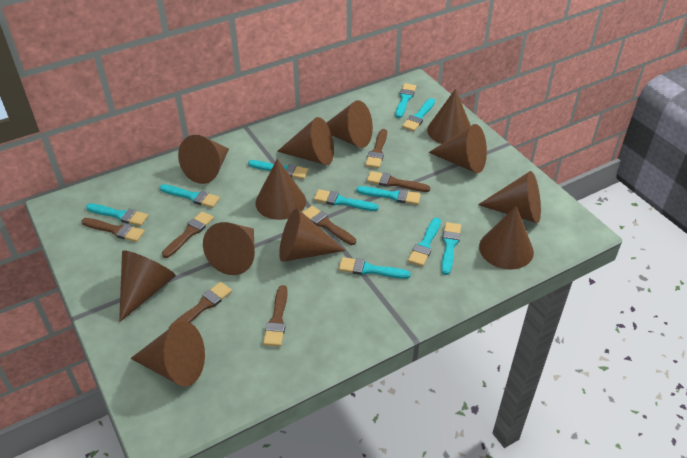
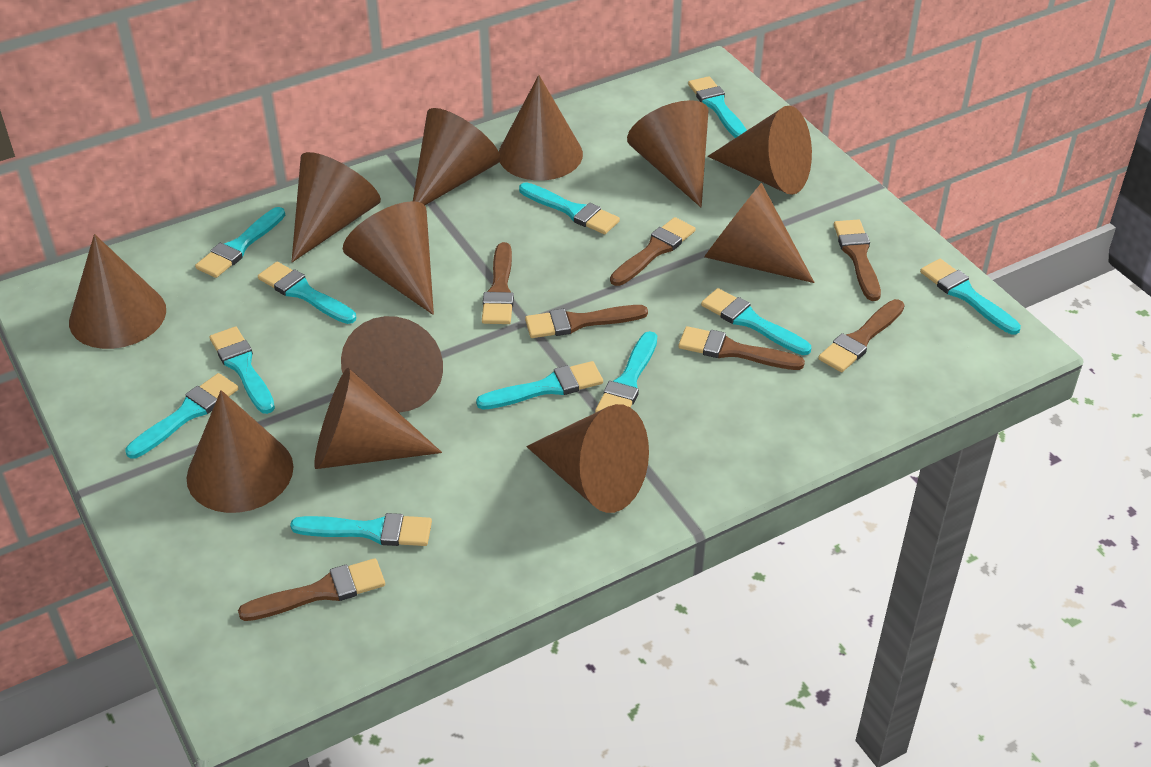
turquoise brush: [86,203,148,226] [160,184,220,208] [248,160,309,179] [314,189,379,211] [339,257,411,279] [356,186,421,205] [395,83,416,118] [402,98,435,131] [408,218,441,267] [441,222,461,275] = 10 -> [126,373,239,458] [195,207,285,278] [210,326,275,414] [258,262,356,324] [290,513,432,546] [476,361,603,410] [519,182,620,234] [595,331,657,413] [688,76,747,138] [701,288,811,355] [920,259,1021,335] = 11

